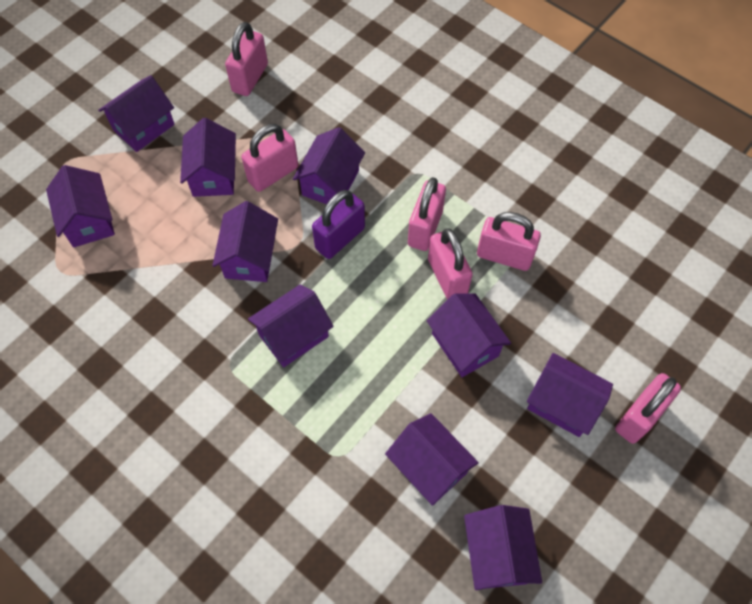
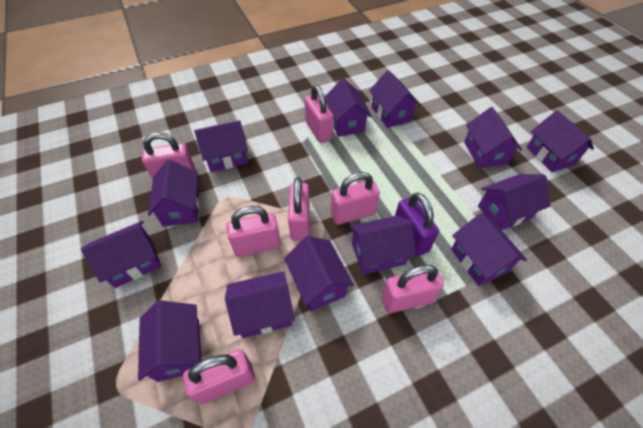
pink padlock: [225,22,268,96] [242,124,298,192] [408,177,446,251] [428,228,473,299] [477,212,541,271] [615,373,681,444] = 6 -> [142,132,195,180] [183,349,255,404] [226,206,281,257] [288,177,310,241] [305,85,333,143] [331,172,380,225] [382,265,444,313] = 7
purple house: [46,165,115,247] [98,75,175,152] [180,118,236,197] [212,201,278,282] [248,285,334,367] [293,127,365,204] [385,413,479,506] [427,293,511,377] [464,505,542,590] [527,353,613,437] = 10 -> [81,221,161,288] [138,300,202,382] [148,160,199,226] [194,120,248,172] [225,271,295,338] [284,236,354,312] [325,78,372,137] [349,215,416,275] [369,70,420,128] [451,213,527,286] [464,107,522,168] [478,174,550,230] [526,110,594,173] = 13

